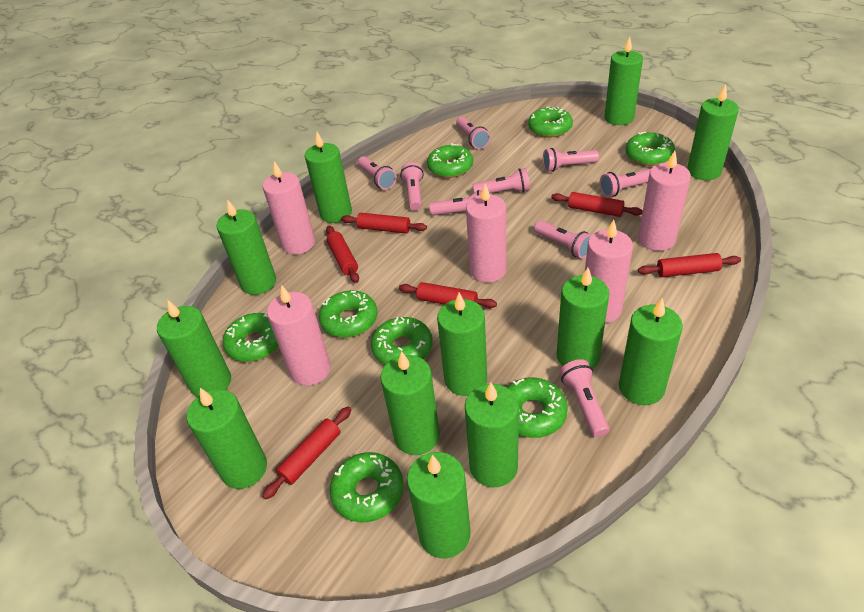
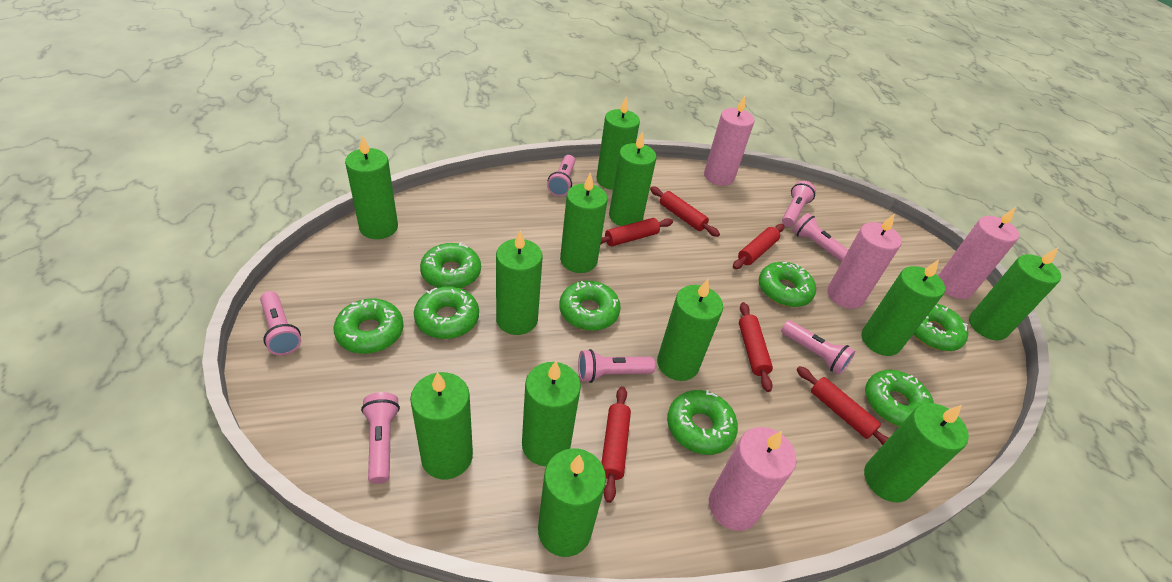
pink candle: [263,161,315,254] [267,285,331,386] [466,184,507,283] [585,220,633,323] [638,151,691,251] = 5 -> [704,96,754,186] [709,427,797,531] [827,213,902,309] [938,207,1019,299] = 4
pink flashlight: [358,156,397,190] [400,162,424,211] [430,190,482,216] [456,117,490,149] [473,168,530,194] [534,220,592,259] [543,148,599,172] [560,359,609,437] [600,169,651,197] = 9 -> [260,291,301,355] [361,392,400,484] [547,155,575,197] [578,349,656,383] [781,320,855,375] [782,181,816,227] [792,213,848,262] = 7

